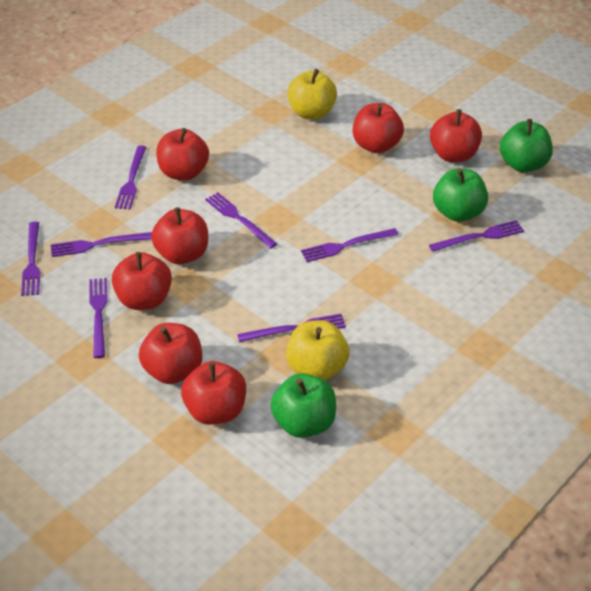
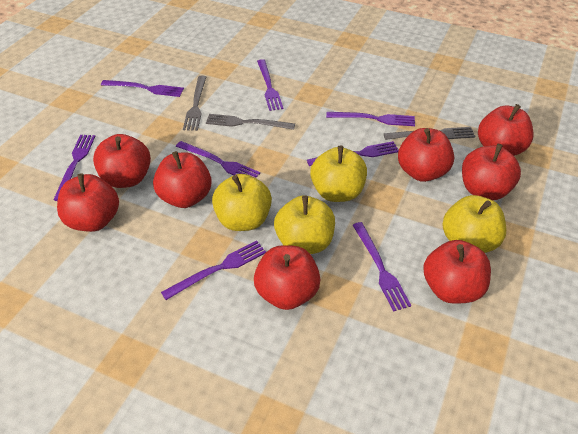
green apple: [271,373,336,438] [433,168,488,222] [500,119,553,173] = 3 -> none = 0
grey fork: none = 0 -> [183,76,206,131] [206,114,295,130] [384,127,476,140] = 3
red apple: [112,252,172,310] [139,323,202,384] [151,207,208,264] [156,128,209,181] [181,361,246,425] [353,103,404,153] [430,109,482,162] = 7 -> [57,174,119,232] [93,134,151,188] [153,151,212,208] [254,245,321,310] [398,128,454,182] [423,240,491,304] [462,144,521,200] [478,104,534,156] = 8
yellow apple: [286,320,349,380] [287,69,337,120] = 2 -> [212,174,272,231] [274,196,335,254] [310,146,367,202] [442,195,506,253] = 4

